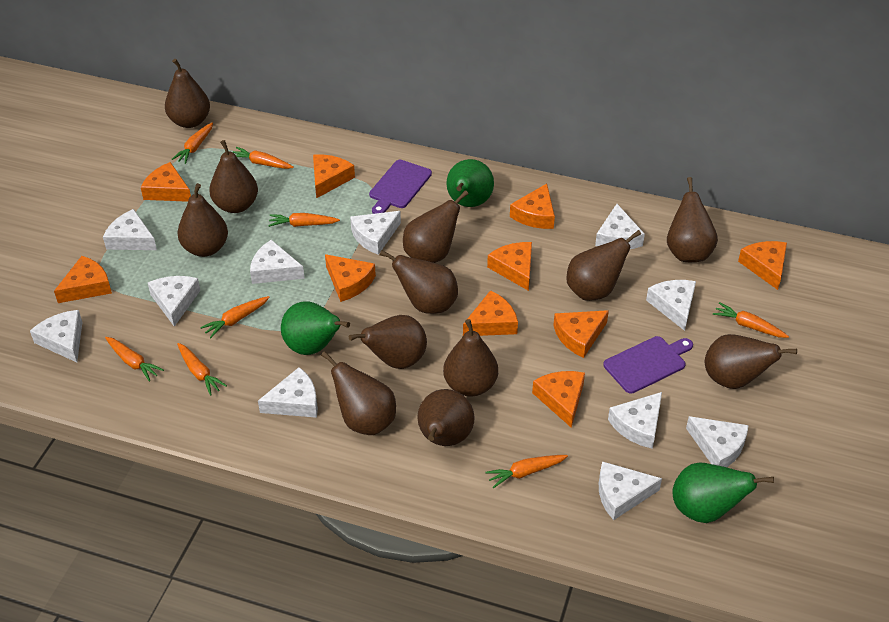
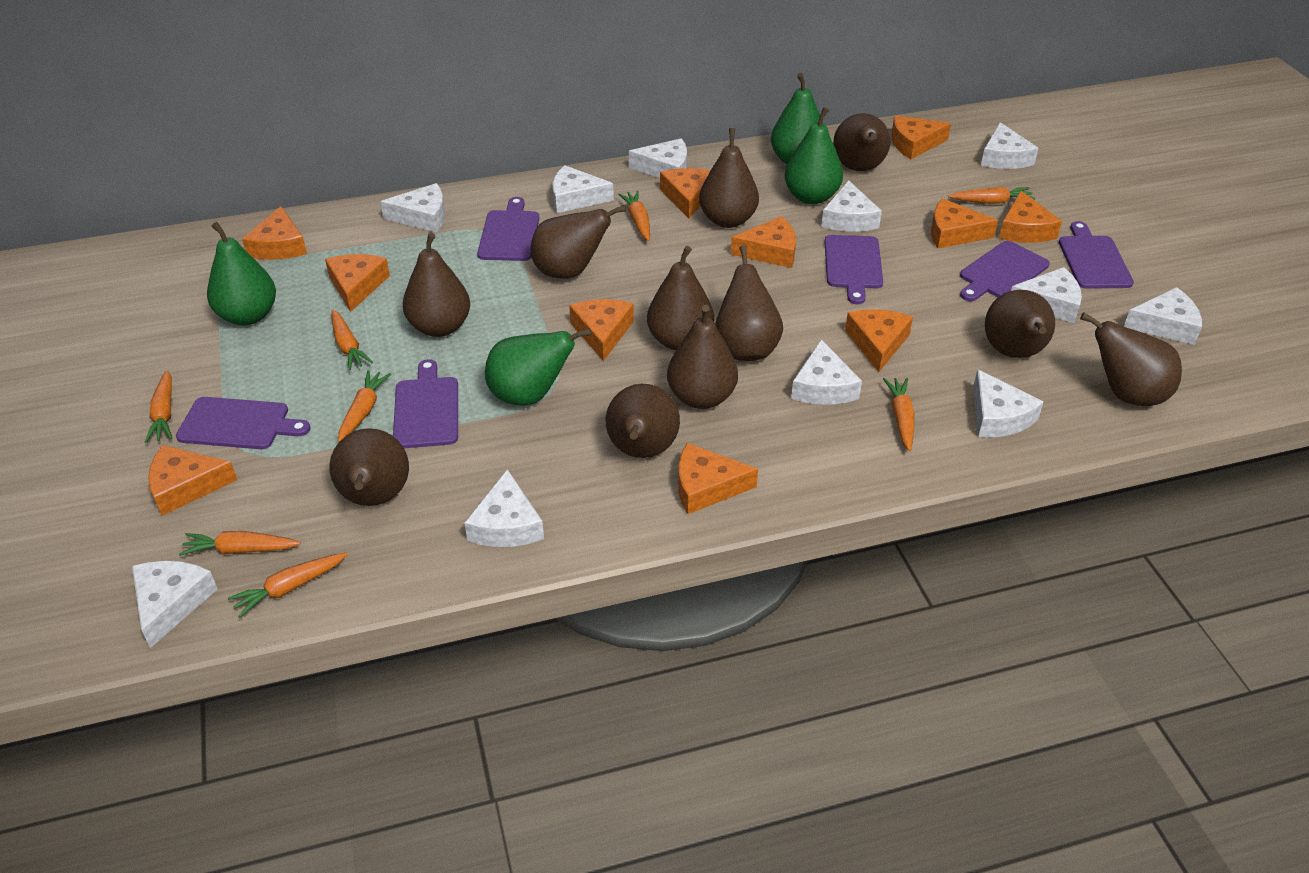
brown pear: [165,59,210,128] [177,183,228,257] [209,140,258,213] [321,351,396,435] [349,315,427,369] [380,250,458,314] [403,190,468,263] [417,389,475,446] [443,319,498,397] [566,230,641,301] [667,177,718,262] [705,334,797,389] = 12 -> [330,428,409,506] [403,233,470,337] [531,205,626,279] [606,384,680,458] [647,246,714,350] [667,305,738,409] [699,128,759,228] [715,245,783,361] [833,113,890,171] [985,290,1055,358] [1080,312,1182,406] = 11
green pear: [281,301,350,355] [446,159,494,207] [672,462,774,523] = 3 -> [207,222,276,325] [485,328,592,405] [771,73,823,164] [784,107,843,204] = 4
orange cheese: [54,256,112,303] [141,162,191,202] [313,154,355,198] [325,254,376,302] [463,290,518,336] [487,242,532,291] [510,184,555,229] [532,371,585,428] [553,310,609,358] [738,241,787,290] = 10 -> [148,445,237,516] [242,206,307,260] [325,254,390,312] [569,299,634,361] [660,168,711,219] [678,443,758,514] [731,216,796,268] [845,309,913,372] [891,116,951,159] [931,198,998,248] [999,191,1062,243] = 11
purple cutting board: [369,160,432,214] [603,336,693,394] = 2 -> [176,397,311,449] [393,359,458,448] [477,197,539,261] [824,235,883,304] [960,241,1050,301] [1059,221,1134,289] = 6

